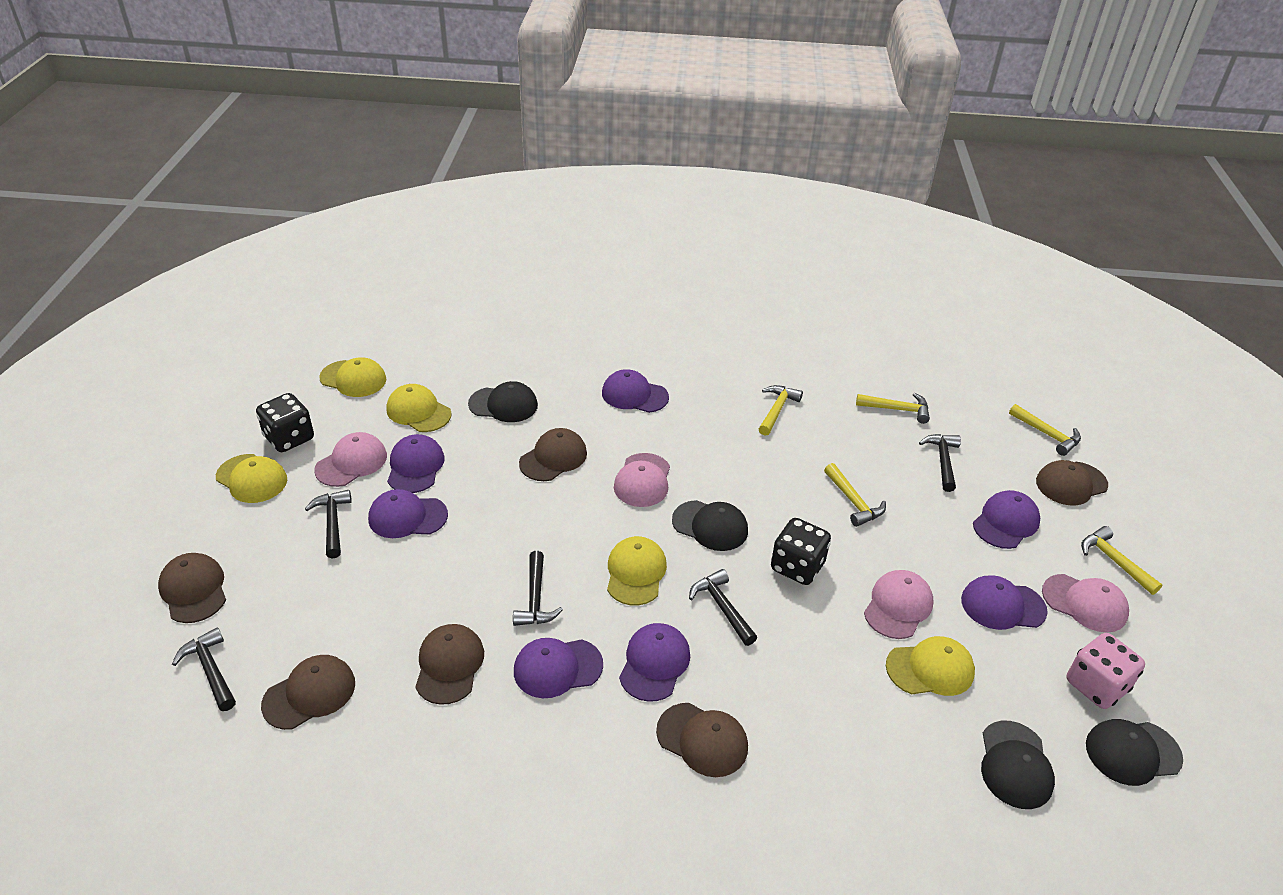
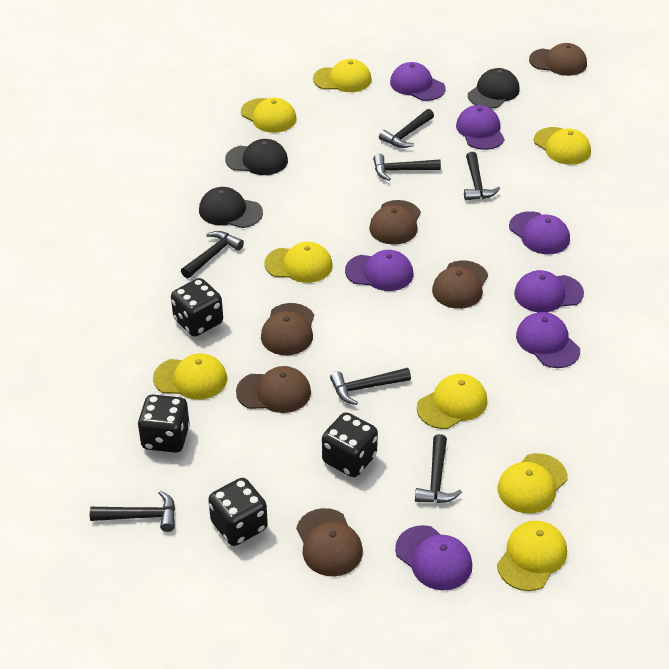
black cap: [468,381,538,422] [672,500,748,551] [981,721,1055,809] [1086,719,1183,786] = 4 -> [199,187,263,228] [225,139,288,175] [468,68,520,109] = 3
black dice: [256,393,314,452] [771,518,831,585] = 2 -> [137,395,190,453] [171,278,223,337] [208,478,268,546] [322,412,378,477] = 4
black hammer: [172,627,236,711] [305,490,352,559] [513,551,563,626] [689,569,757,646] [919,434,961,492] = 5 -> [90,490,175,532] [181,231,244,278] [330,368,411,405] [373,154,441,181] [379,109,434,148] [415,434,462,503] [464,152,500,200] = 7
pink cap: [314,432,387,487] [614,453,670,507] [864,570,933,639] [1042,574,1129,633] = 4 -> none = 0
pink dice: [1067,633,1145,709] = 1 -> none = 0
yellow cap: [216,454,287,503] [319,357,386,397] [386,384,452,432] [607,536,667,605] [886,636,975,696] = 5 -> [153,353,227,400] [241,98,297,133] [264,242,333,283] [313,59,372,92] [417,374,487,429] [497,453,568,514] [497,521,567,591] [534,127,591,165] = 8
yellow hammer: [759,385,803,436] [824,463,886,527] [856,393,930,424] [1009,404,1081,456] [1081,526,1162,595] = 5 -> none = 0

